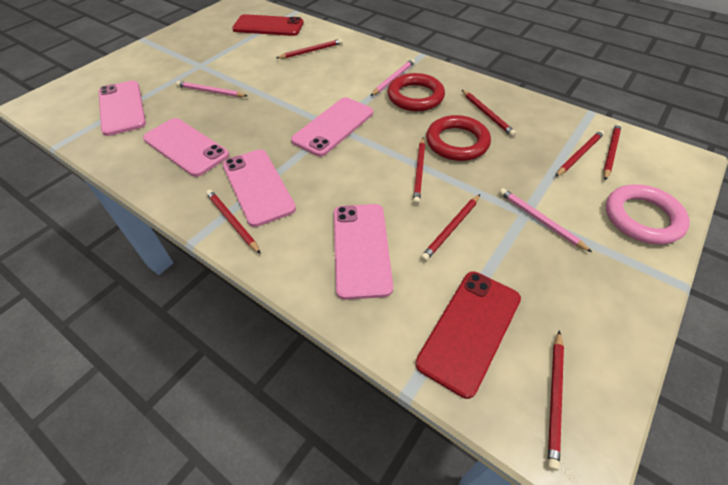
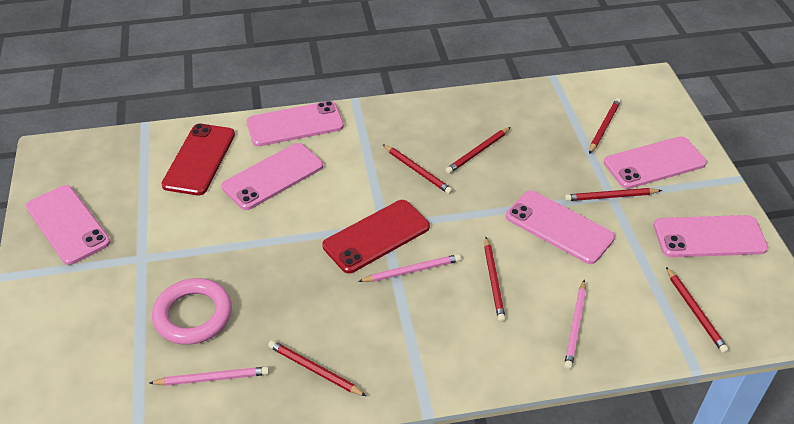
pink phone: [98,81,146,136] [143,118,229,177] [223,149,296,227] [291,97,373,157] [334,204,393,300] = 5 -> [26,185,111,265] [222,143,323,210] [247,101,344,146] [506,191,615,264] [604,136,707,189] [654,215,768,257] = 6
red pencil: [206,189,261,254] [276,39,343,59] [413,138,425,204] [421,194,480,262] [462,90,516,137] [548,330,564,471] [555,130,604,177] [603,123,622,180] = 8 -> [268,340,366,396] [383,144,453,194] [446,127,511,174] [484,237,506,322] [565,188,662,201] [589,98,621,154] [666,267,729,353] = 7
red ring: [387,73,445,111] [426,115,491,161] = 2 -> none = 0

